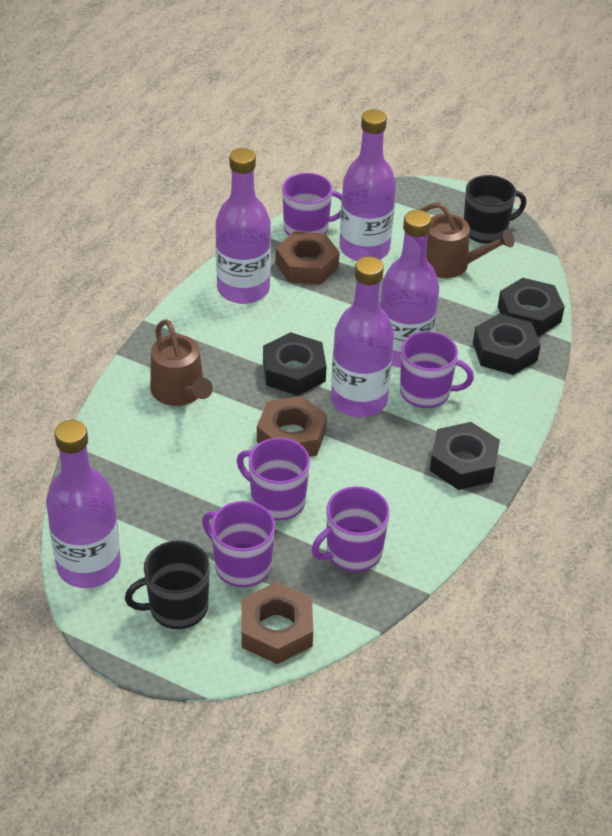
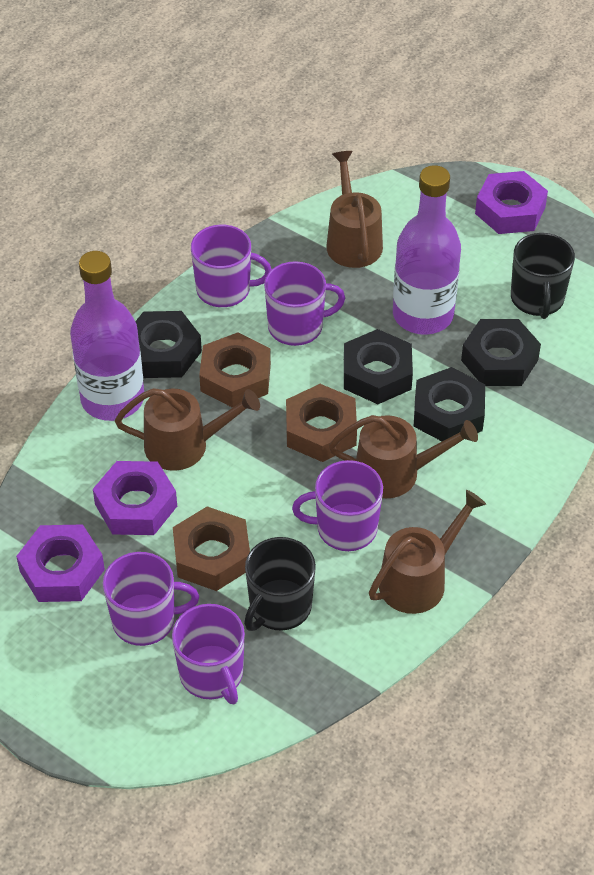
brown watering can: [150,319,213,406] [419,202,514,278] = 2 -> [115,388,260,471] [326,151,383,268] [329,415,478,498] [369,490,486,614] = 4
purple bottle: [46,420,121,588] [215,148,271,304] [331,256,394,417] [339,109,396,261] [380,210,439,368] = 5 -> [70,251,144,421] [393,165,461,335] = 2
purple nut: none = 0 -> [16,524,105,602] [93,461,177,535] [475,171,548,234] = 3

